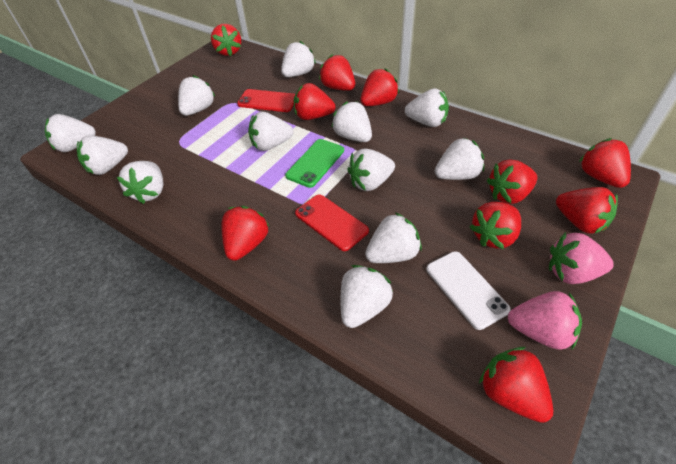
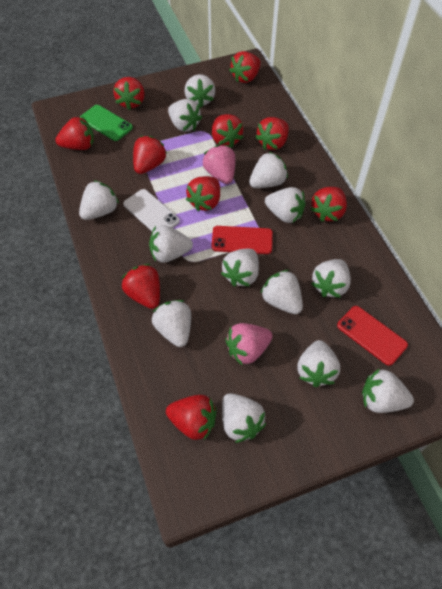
white strawberry: [45,114,96,152] [77,135,128,175] [117,161,164,204] [178,75,216,116] [248,112,293,151] [281,41,316,77] [331,101,372,142] [341,265,393,328] [347,148,395,191] [365,212,422,263] [405,88,449,127] [435,137,484,180] = 12 -> [79,180,119,220] [149,225,193,263] [152,300,191,347] [168,99,202,132] [185,74,215,107] [221,249,259,287] [222,393,267,443] [249,152,288,188] [260,270,303,314] [265,187,306,223] [297,340,340,387] [311,259,351,298] [362,368,414,413] = 13

